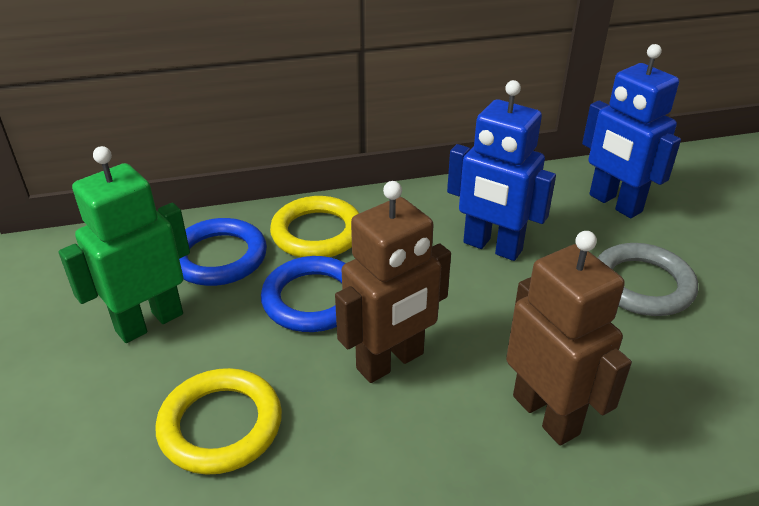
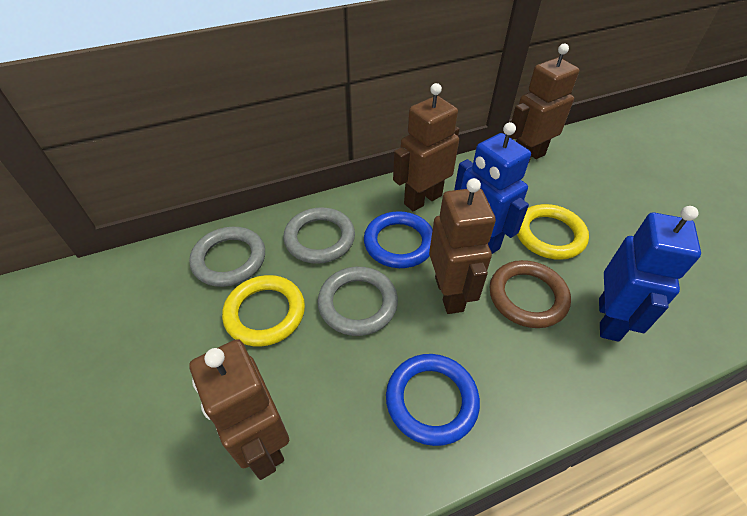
brown ring: none = 0 -> [490,260,571,328] = 1
brown robot: [335,181,451,383] [506,231,632,445] = 2 -> [189,339,289,480] [393,83,459,211] [429,178,496,314] [510,44,579,162] = 4
green robot: [59,146,190,343] = 1 -> none = 0
grey ring: [598,243,698,316] = 1 -> [189,227,265,287] [283,207,355,264] [318,267,398,336] = 3

